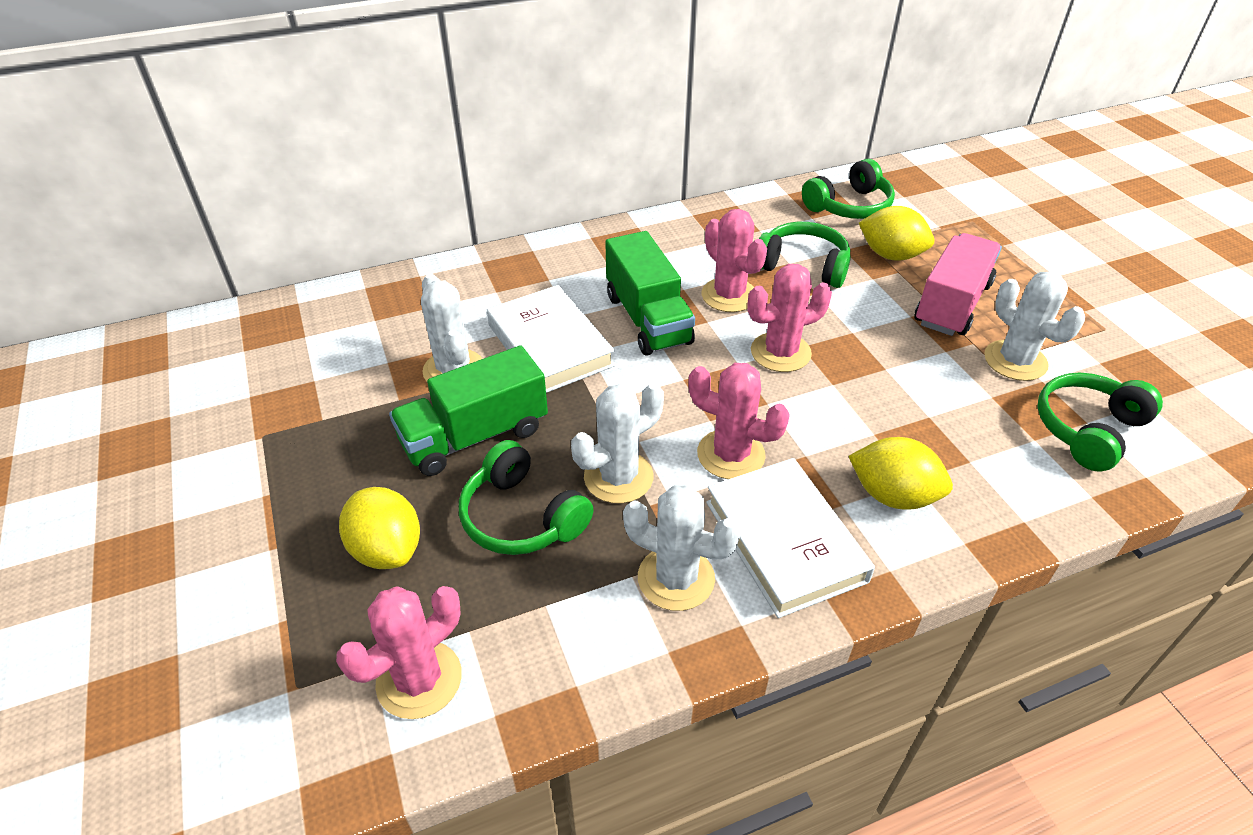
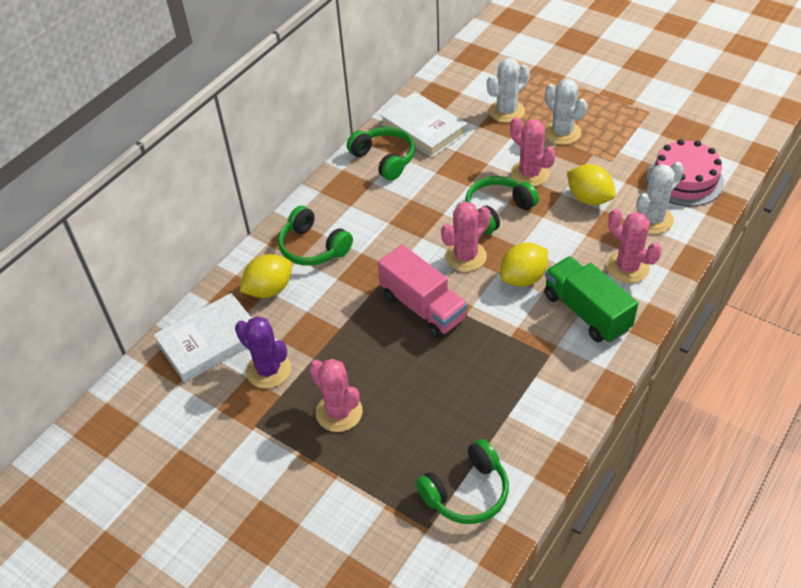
green truck: [389,345,548,476] [605,231,695,356] = 2 -> [544,256,638,343] = 1
pink cake: none = 0 -> [647,139,724,206] = 1
purple cactus: none = 0 -> [235,316,291,388] = 1
white cactus: [421,274,482,382] [571,383,664,503] [623,485,741,611] [984,271,1085,381] = 4 -> [487,58,530,123] [545,79,588,145] [634,162,684,234] = 3

